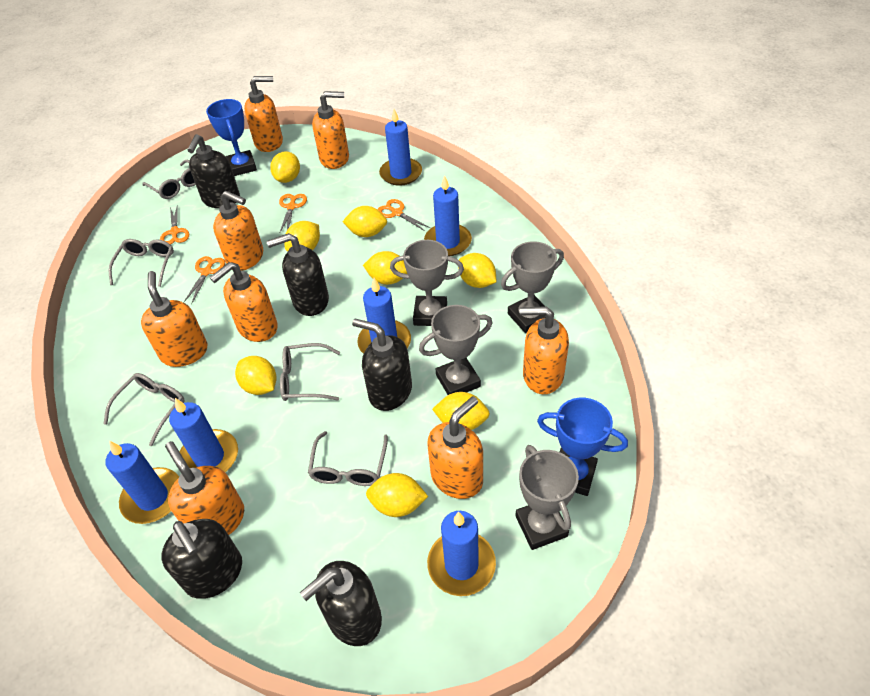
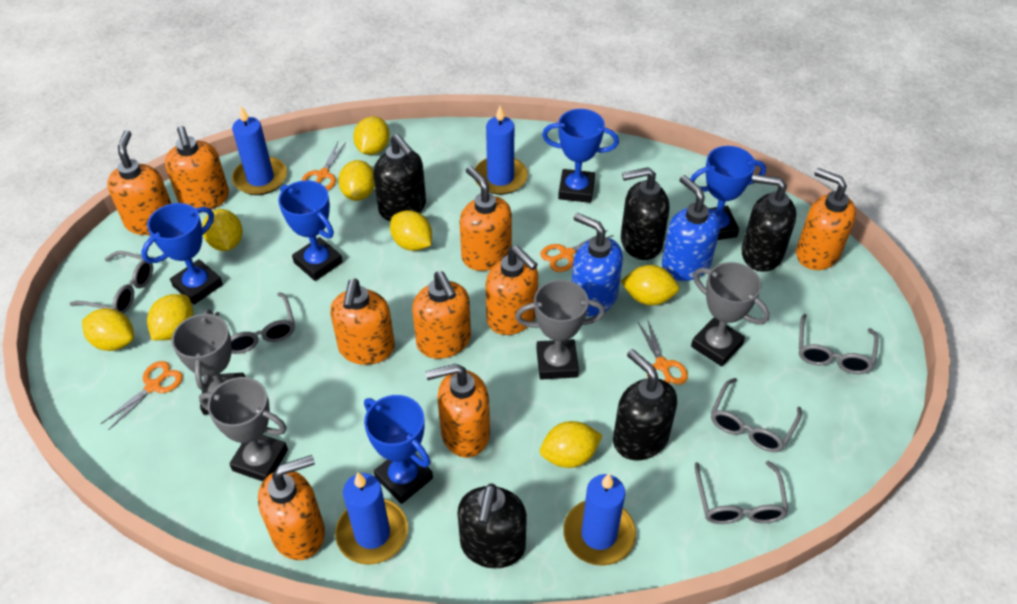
blue candle: [106,441,179,524] [169,398,238,472] [357,278,411,354] [379,109,422,186] [424,175,472,256] [427,511,496,596] = 6 -> [232,106,287,195] [335,472,408,565] [475,106,528,195] [563,474,636,566] = 4
blue soap dispenser: none = 0 -> [572,213,623,316] [662,175,720,281] = 2
blue trophy: [206,99,257,176] [537,398,628,496] = 2 -> [141,203,223,305] [278,180,343,281] [364,395,433,504] [542,109,619,203] [690,146,766,240] = 5
orange soap dispenser: [141,271,207,367] [165,441,244,535] [210,262,278,342] [213,191,263,271] [244,76,283,152] [312,91,349,169] [427,396,483,499] [519,306,569,394] = 8 -> [107,130,172,235] [165,126,229,210] [258,455,325,560] [330,279,395,365] [412,271,471,359] [425,364,490,458] [460,166,512,271] [486,246,538,335] [796,168,856,270] = 9

